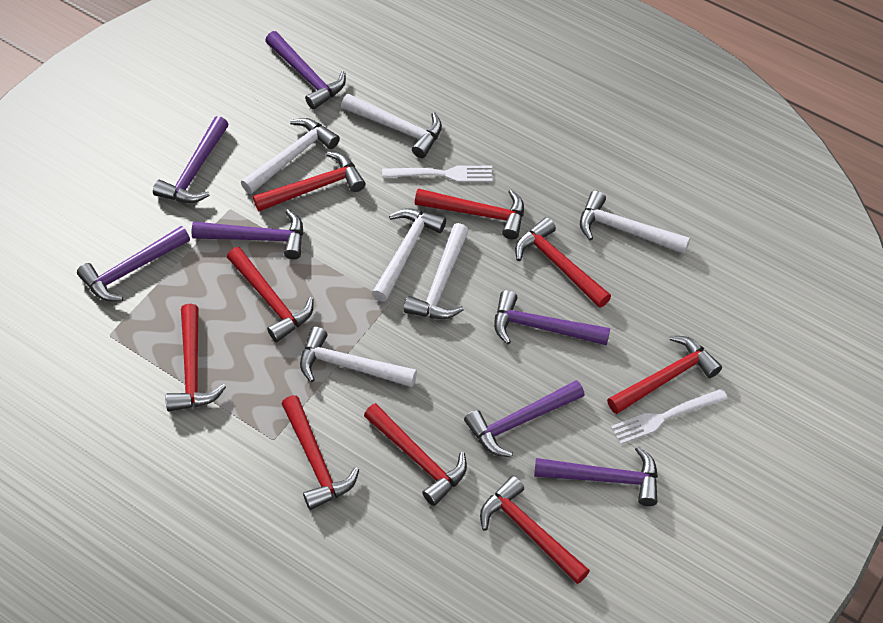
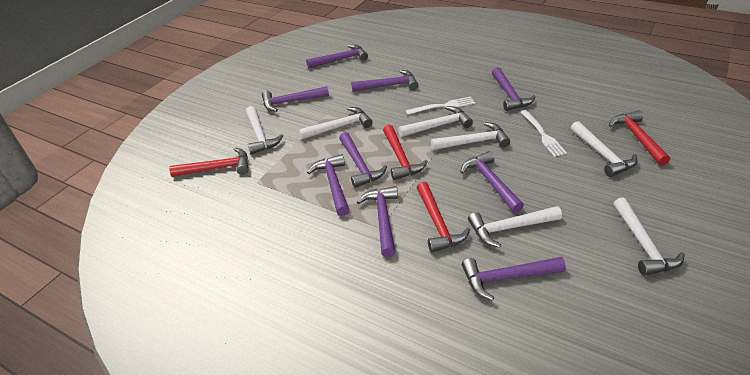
purple hammer: [77,226,190,302] [153,116,229,203] [191,209,303,259] [265,31,346,110] [464,380,584,457] [494,290,610,346] [534,446,658,506] = 7 -> [262,86,329,112] [306,45,368,68] [307,154,349,216] [339,132,387,188] [351,70,418,92] [357,186,398,257] [460,151,524,213] [462,257,566,301] [492,67,535,111] = 9
red hammer: [166,304,226,412] [227,247,314,342] [253,151,365,211] [282,395,359,510] [364,403,467,506] [415,188,524,239] [480,476,590,584] [515,217,611,308] [607,336,722,414] = 9 -> [169,148,248,177] [383,125,428,180] [416,182,470,253] [609,111,670,165] = 4
white hammer: [241,118,340,194] [300,327,417,387] [341,94,442,158] [372,208,446,302] [404,223,469,319] [580,191,690,254] = 6 -> [246,106,283,155] [299,107,372,139] [398,106,473,137] [431,122,510,150] [468,206,562,248] [571,121,638,177] [613,197,685,276] = 7

